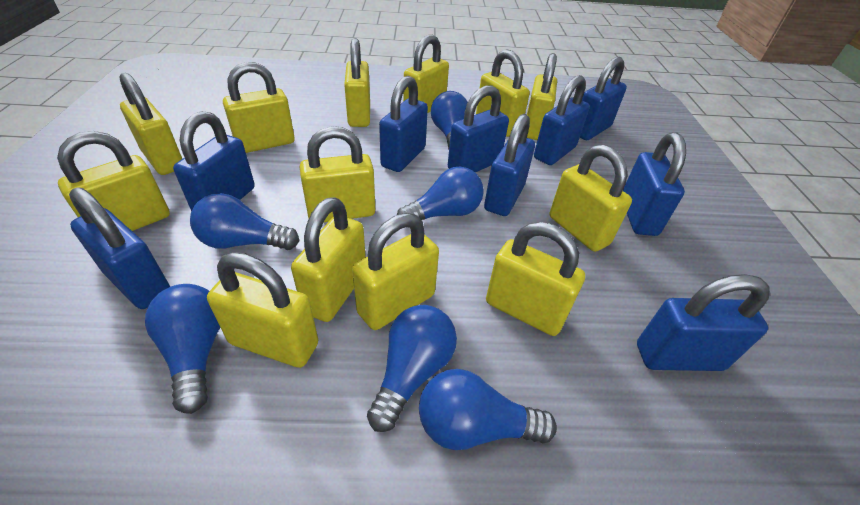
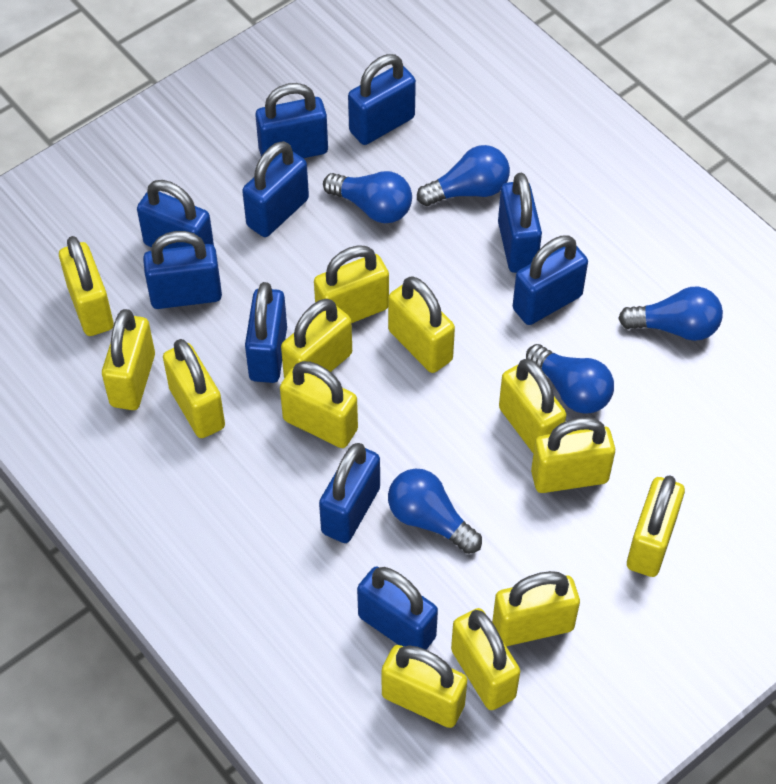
blue light bulb: [145,284,220,414] [190,193,299,250] [367,305,457,432] [397,167,484,220] [419,369,557,450] [431,91,468,150] = 6 -> [323,171,412,223] [388,469,482,554] [417,145,510,206] [526,344,614,414] [618,287,723,341] = 5
blue padlock: [69,187,170,309] [173,111,255,211] [379,76,428,172] [448,85,509,172] [484,114,535,216] [534,75,590,165] [580,57,627,140] [623,132,686,236] [637,274,770,371] = 9 -> [137,180,214,249] [143,231,222,309] [242,141,309,237] [245,282,287,383] [255,83,328,159] [319,443,380,543] [348,54,416,145] [357,566,438,650] [498,173,542,273] [513,235,588,325] = 10

